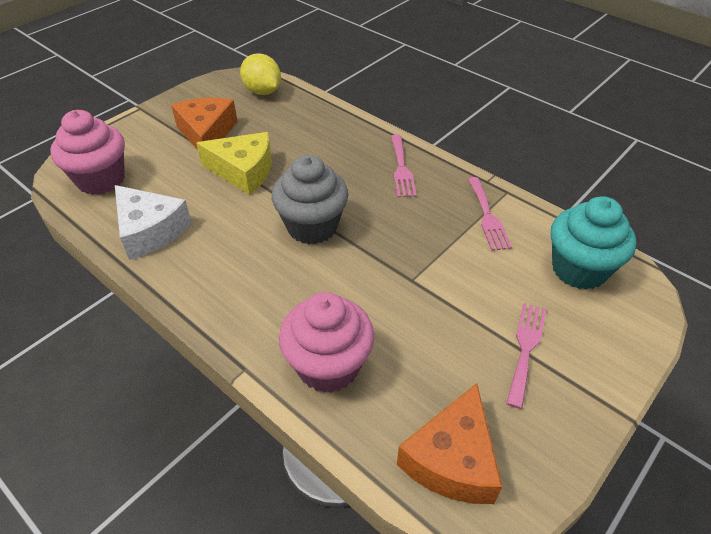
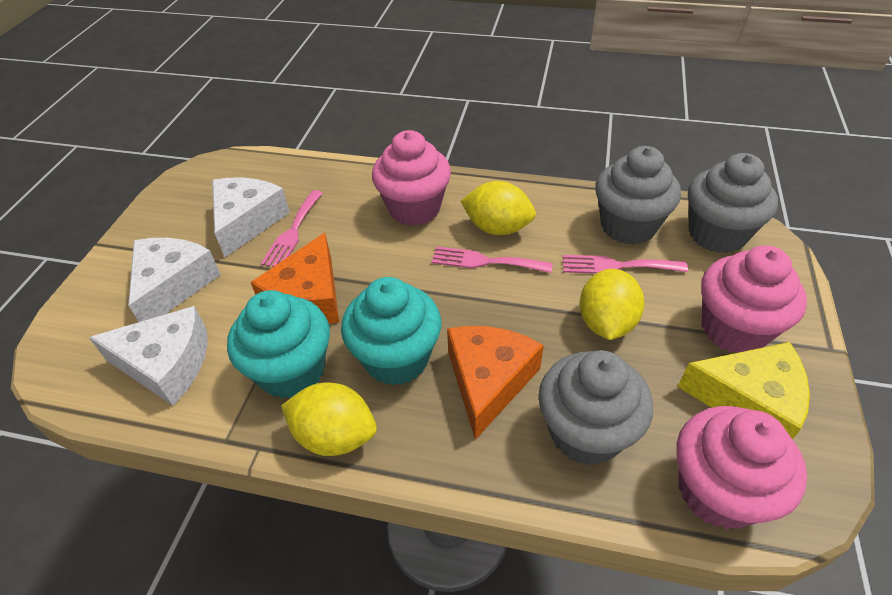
grey cupcake: [272,155,348,244] = 1 -> [538,350,653,466] [595,146,681,245] [688,153,778,253] = 3
pink cupcake: [50,110,125,195] [279,292,374,393] = 2 -> [372,130,451,226] [677,406,807,530] [701,246,807,353] = 3
turquoise cupcake: [551,196,636,290] = 1 -> [227,290,330,399] [341,277,441,385] = 2
white cheese: [115,185,192,260] = 1 -> [89,306,208,406] [128,238,221,322] [212,177,290,257] = 3
yellow lemon: [240,53,281,95] = 1 -> [281,383,377,456] [461,181,536,235] [580,269,645,340] = 3

